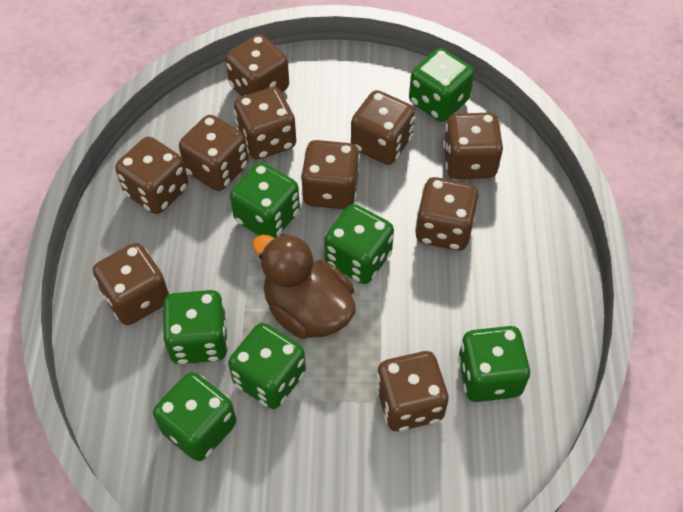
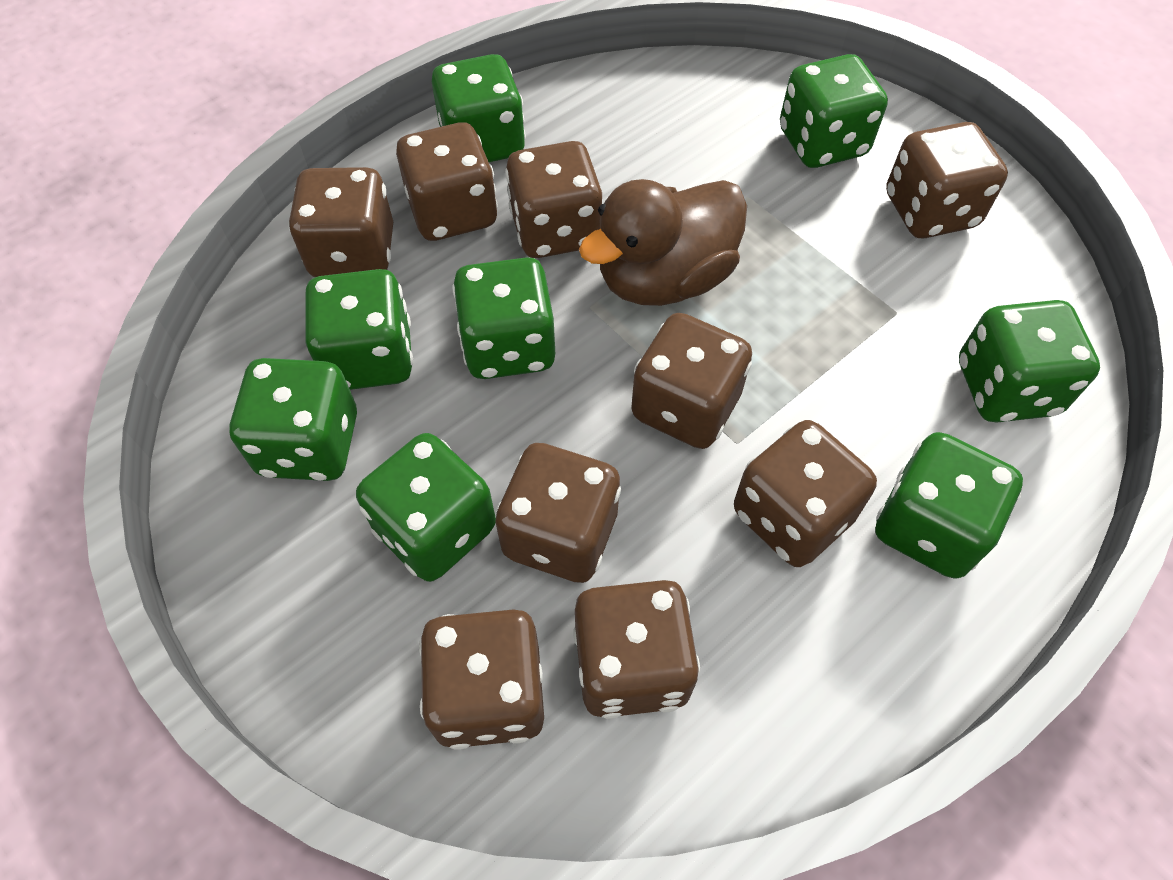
brown dice: [93,243,169,325] [115,137,188,214] [179,115,248,191] [225,34,289,97] [234,87,296,160] [301,140,360,209] [351,90,415,165] [376,351,449,431] [415,177,479,251] [443,113,503,179] = 10 -> [288,167,393,277] [396,122,498,241] [419,609,544,750] [495,443,621,583] [505,141,602,258] [574,580,700,719] [631,313,752,449] [734,420,877,567] [886,122,1008,238] = 9
green dice: [153,372,236,461] [162,290,228,364] [228,323,306,409] [230,162,300,238] [324,204,394,284] [409,48,474,122] [458,326,530,402] = 7 -> [229,358,357,481] [306,269,414,390] [356,433,496,582] [432,54,526,162] [452,257,555,379] [780,54,888,168] [875,432,1023,579] [959,300,1100,423] = 8

